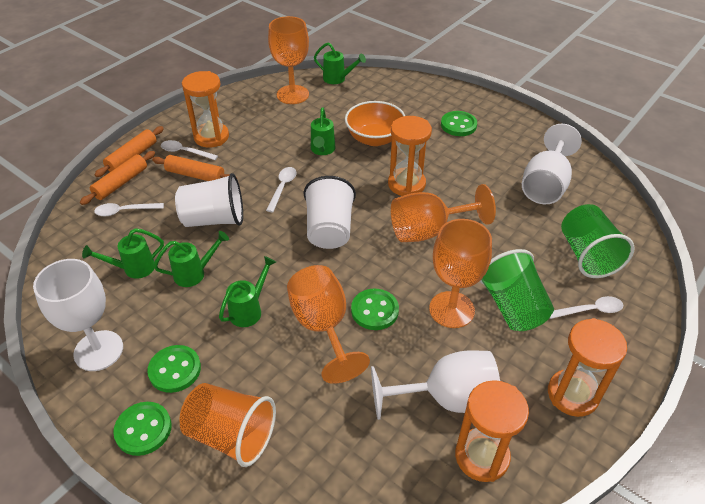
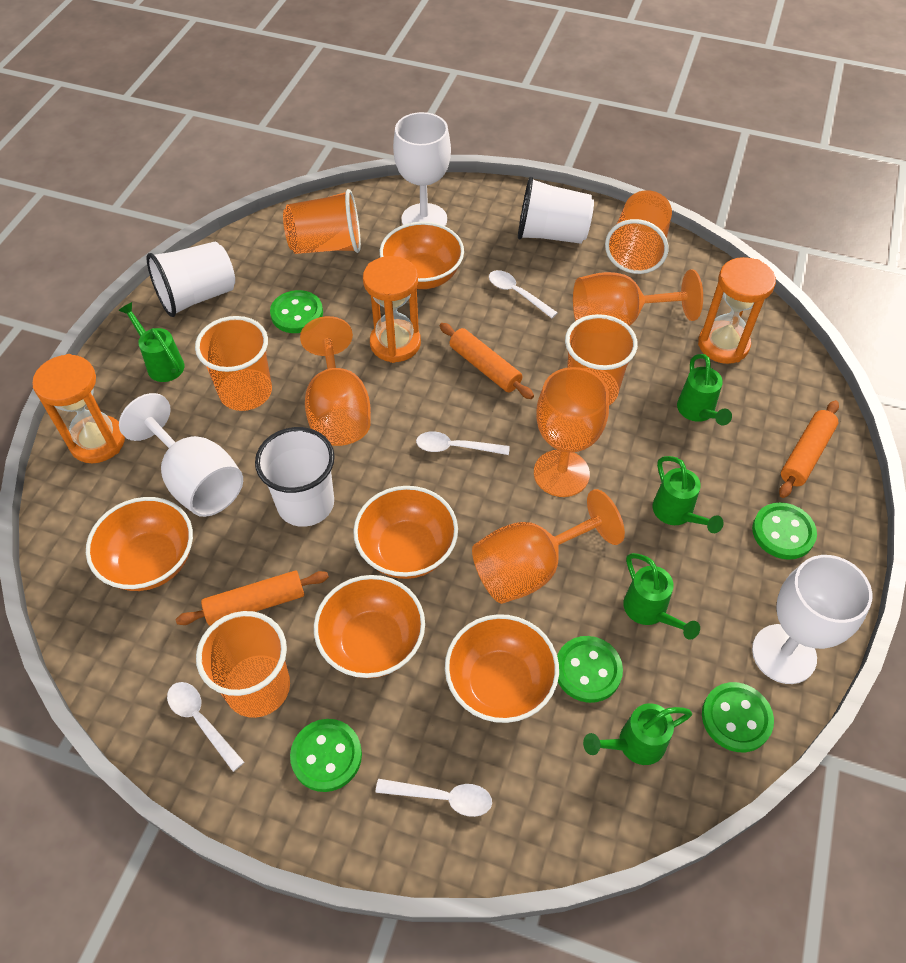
green button: [113,402,172,456] [147,345,201,393] [351,289,399,330] [441,111,477,136] = 4 -> [270,290,323,333] [290,719,362,792] [557,636,623,703] [702,682,774,752] [752,502,817,560] = 5
green cup: [480,249,554,331] [561,204,635,278] = 2 -> none = 0
orange bowl: [345,101,405,146] = 1 -> [86,497,193,591] [314,575,425,678] [353,486,458,579] [380,222,464,289] [445,614,559,723] = 5
orange cup: [180,383,276,467] = 1 -> [195,316,272,411] [196,611,290,718] [283,189,361,254] [565,314,638,405] [605,190,672,274] = 5
orange hourglass: [182,71,229,148] [388,116,432,196] [455,380,529,482] [548,318,627,417] = 4 -> [32,354,125,463] [363,256,421,363] [698,257,776,364] = 3
white cup: [175,173,243,227] [303,176,356,249] = 2 -> [147,241,235,317] [255,427,335,527] [518,177,594,244] = 3

